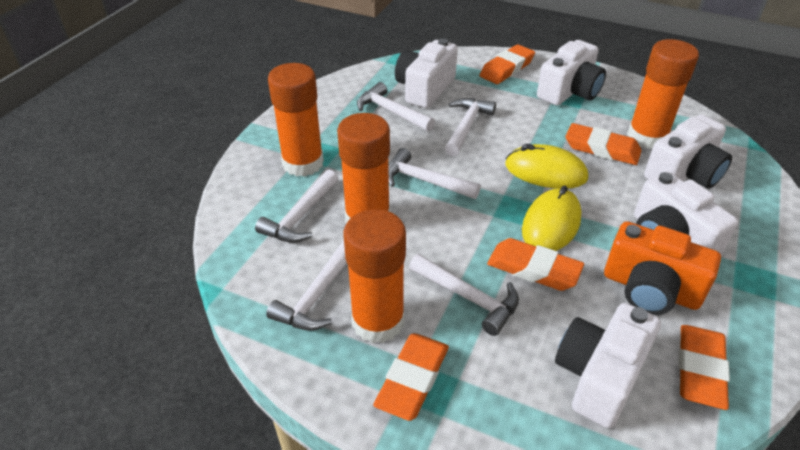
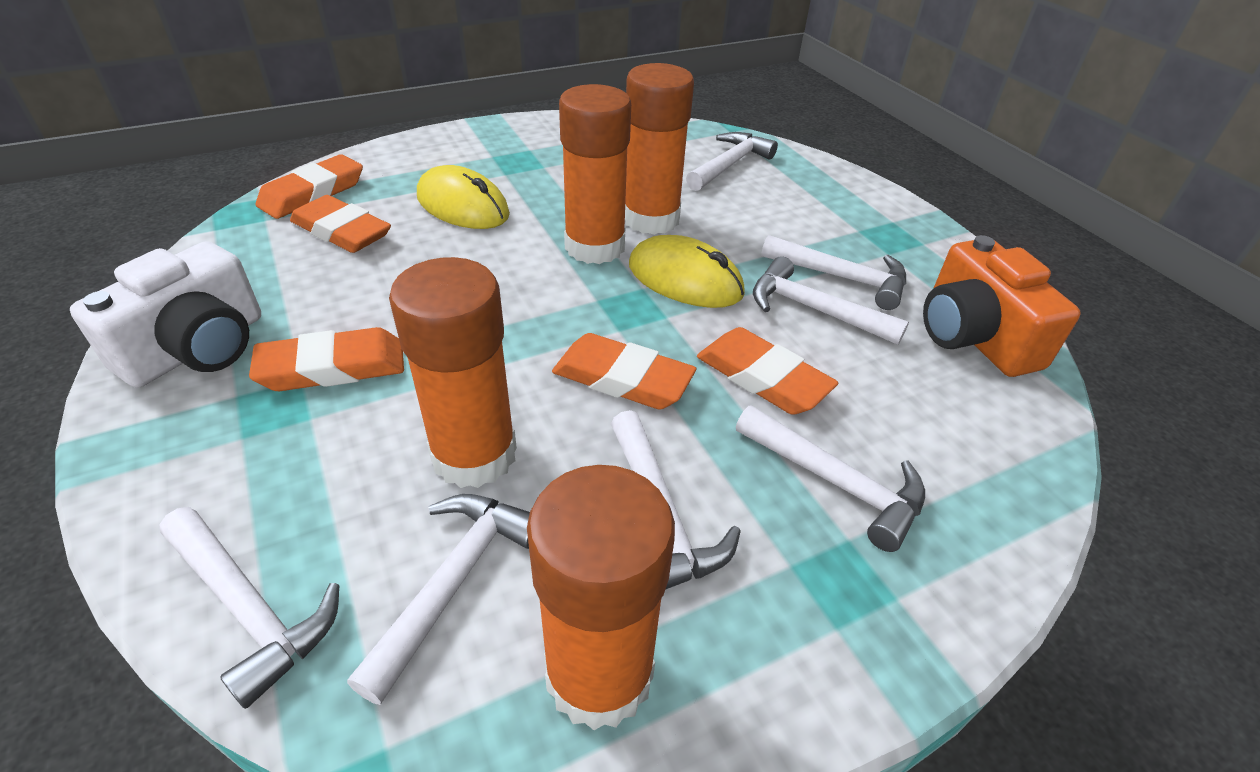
white camera: [395,38,458,108] [537,40,606,106] [555,303,661,429] [634,171,738,255] [644,114,732,189] = 5 -> [70,241,261,388] = 1
white hammer: [255,170,339,243] [266,240,347,331] [357,82,435,131] [388,148,481,199] [409,254,519,336] [445,98,496,156] = 6 -> [159,507,339,709] [347,494,530,705] [611,410,741,590] [686,132,778,191] [736,405,925,552] [753,256,909,345] [761,235,906,310] = 7

